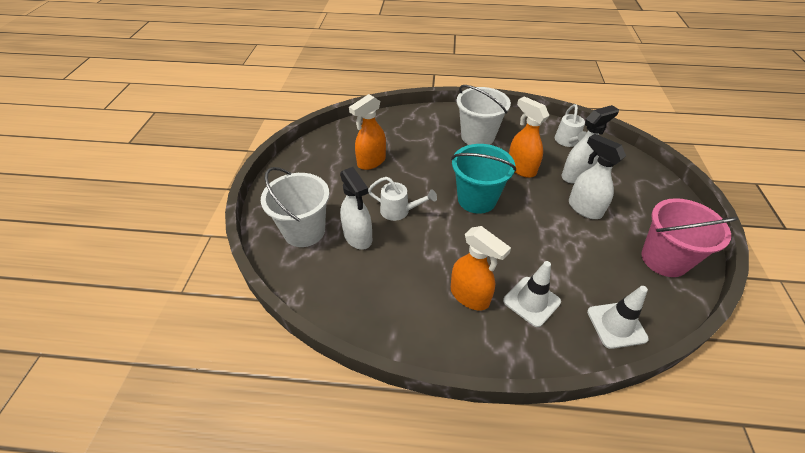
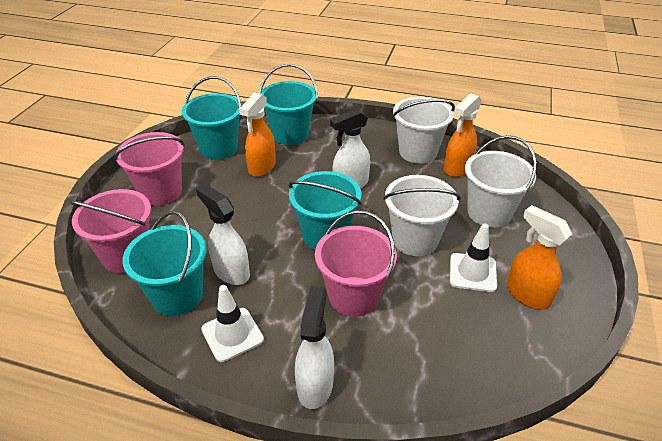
pink bucket: [641,198,738,277] = 1 -> [70,189,151,274] [114,132,185,206] [315,210,397,317] = 3
turquoise bucket: [451,144,516,214] = 1 -> [123,211,207,316] [182,76,242,160] [259,64,318,145] [288,171,362,250] = 4
white bucket: [261,167,330,247] [457,85,511,145] = 2 -> [383,175,461,256] [393,97,455,164] [465,135,537,228] = 3
white watering can: [368,177,437,221] [555,104,587,147] = 2 -> none = 0

